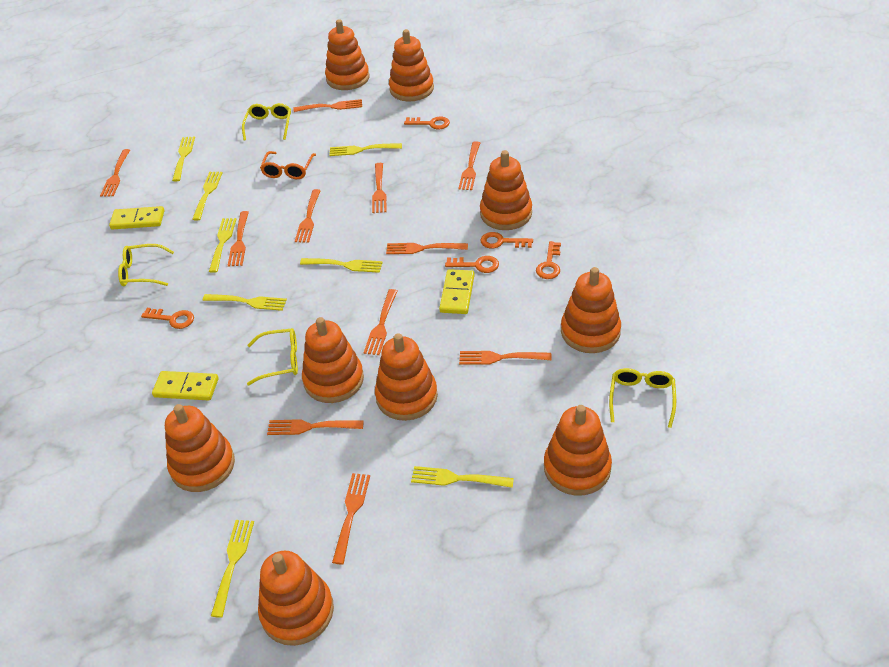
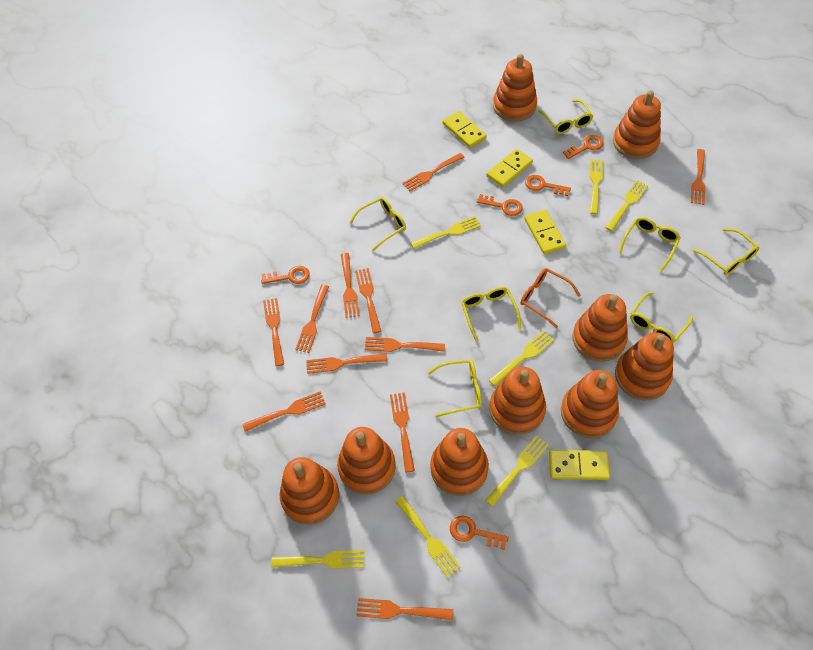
yellow domino: [109,206,164,229] [152,371,219,400] [439,269,475,314] = 3 -> [443,111,487,148] [486,149,533,187] [524,209,566,254] [549,450,610,480] = 4
yellow fork: [172,136,195,181] [192,172,223,221] [202,294,287,311] [209,218,236,273] [211,520,254,618] [300,258,383,273] [329,143,402,156] [411,466,514,488] = 8 -> [271,550,364,569] [395,496,460,577] [411,216,481,249] [485,435,549,507] [489,331,554,386] [590,159,604,214] [605,180,648,231] = 7
yellow glasses: [118,244,174,286] [242,103,291,141] [247,328,298,385] [609,368,676,428] = 4 -> [349,197,406,251] [428,360,482,417] [461,287,521,342] [538,99,593,134] [619,217,681,272] [630,292,693,343] [692,228,759,275] = 7

